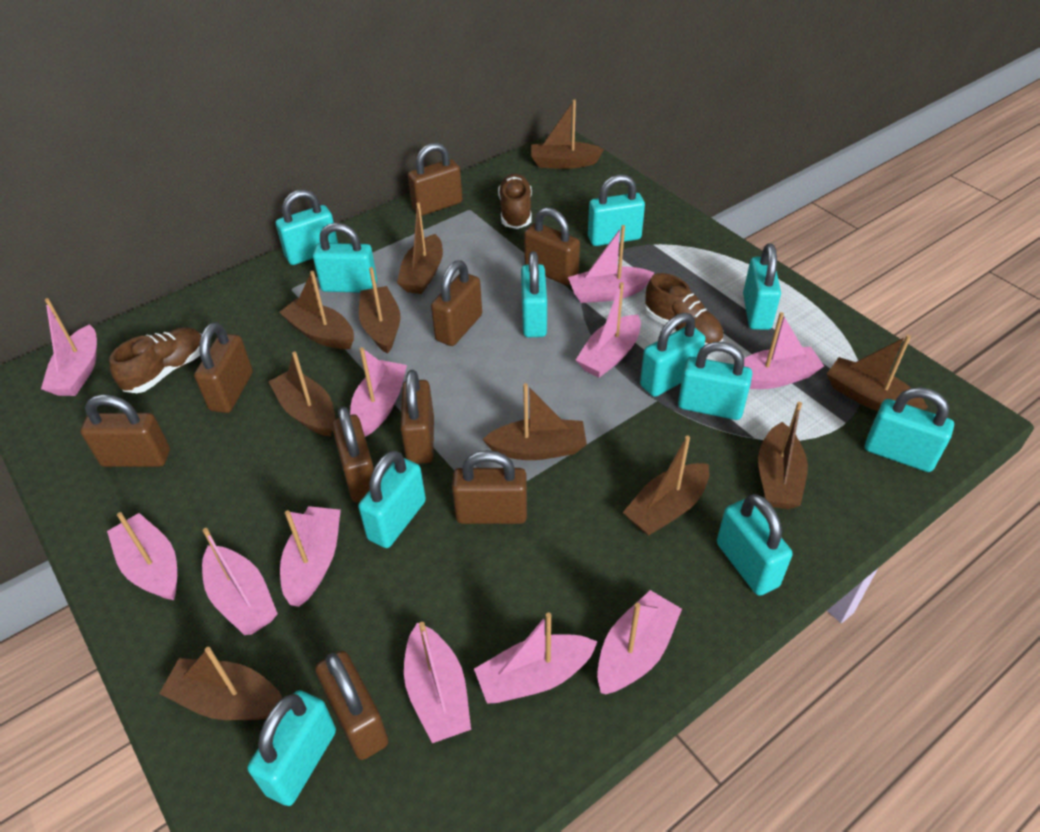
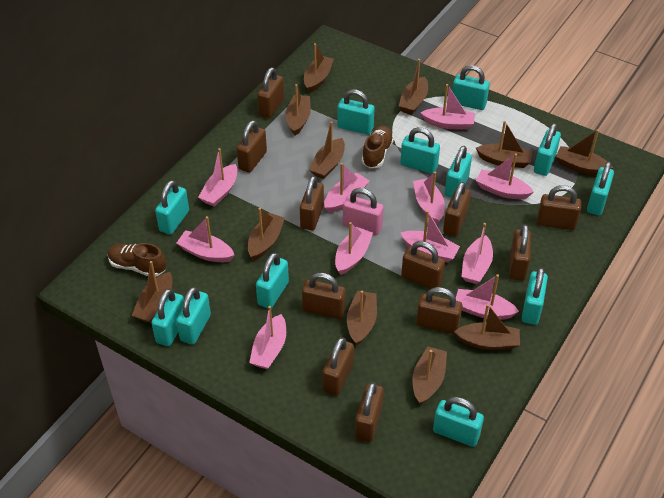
brown boat: [159,647,282,720] [268,352,335,437] [279,271,354,349] [359,267,401,354] [397,202,443,294] [482,383,587,460] [531,99,604,169] [623,435,709,536] [758,402,808,509] [827,335,928,411] = 10 -> [132,261,173,323] [248,208,285,261] [286,84,311,135] [304,43,333,93] [309,121,345,179] [347,291,377,345] [399,59,428,115] [412,346,447,405] [454,304,520,350] [476,121,532,168] [556,129,613,175] = 11
brown padlock: [80,394,170,467] [194,322,253,413] [315,651,388,760] [332,406,374,503] [400,370,434,464] [408,143,462,216] [431,260,482,346] [452,450,527,524] [524,207,580,285] = 9 -> [237,120,267,173] [257,67,284,118] [300,176,324,230] [302,272,346,319] [323,337,354,396] [355,382,384,442] [401,241,445,289] [416,287,462,334] [443,182,471,236] [509,224,531,281] [537,185,581,230] = 11
brown shoe: [109,327,202,393] [498,174,532,229] [645,273,723,346] = 3 -> [108,243,166,277] [362,125,394,168] = 2
pink padlock: none = 0 -> [343,188,384,235] = 1
turquoise padlock: [248,690,336,806] [276,189,338,265] [313,223,377,293] [358,450,426,548] [521,251,547,337] [588,174,645,246] [640,313,705,397] [678,342,752,420] [717,494,792,596] [743,244,781,330] [865,387,954,472] = 11 -> [151,289,184,346] [155,180,189,235] [176,287,211,344] [256,253,289,308] [337,89,375,135] [400,127,440,174] [433,397,484,447] [445,146,472,198] [452,65,490,110] [522,267,548,325] [534,123,561,176] [587,161,614,215] = 12

